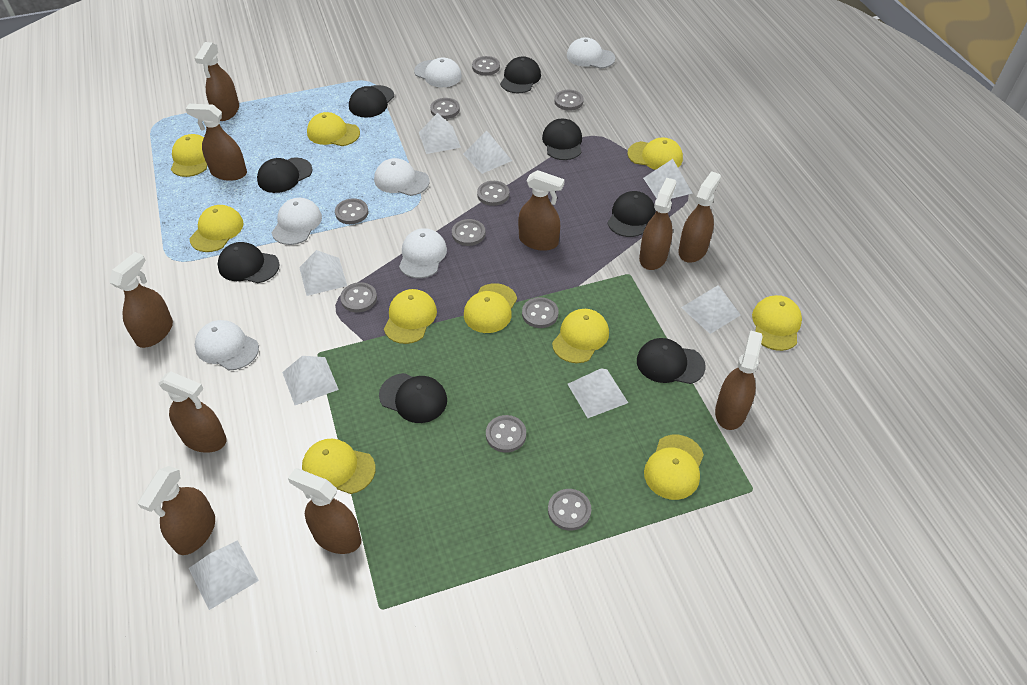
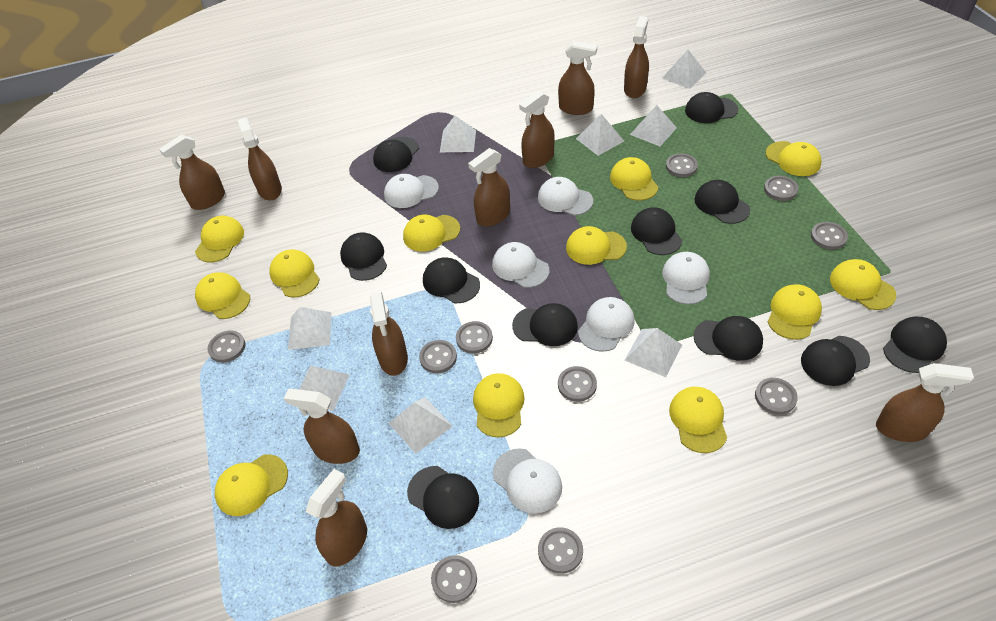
black cap: [218,242,279,283] [257,157,313,193] [349,85,394,118] [379,373,447,423] [500,56,541,93] [542,119,582,160] [607,191,655,237] [637,338,706,384] = 8 -> [340,232,387,281] [373,137,419,172] [407,466,479,529] [423,257,480,303] [512,303,578,346] [631,207,682,255] [685,92,738,123] [693,316,763,361] [695,180,750,224] [801,336,870,386] [883,317,947,373] = 11
yellow cap: [171,134,207,177] [190,205,244,252] [302,439,375,494] [307,112,360,146] [384,289,437,344] [464,283,517,333] [552,309,609,363] [627,137,683,170] [644,435,704,500] [752,295,802,351] = 10 -> [195,216,244,262] [195,272,250,319] [215,454,288,516] [269,249,320,297] [403,215,460,252] [473,373,525,437] [566,226,627,265] [610,157,658,201] [669,387,727,453] [766,141,822,176] [768,285,822,340] [830,259,896,310] = 12

